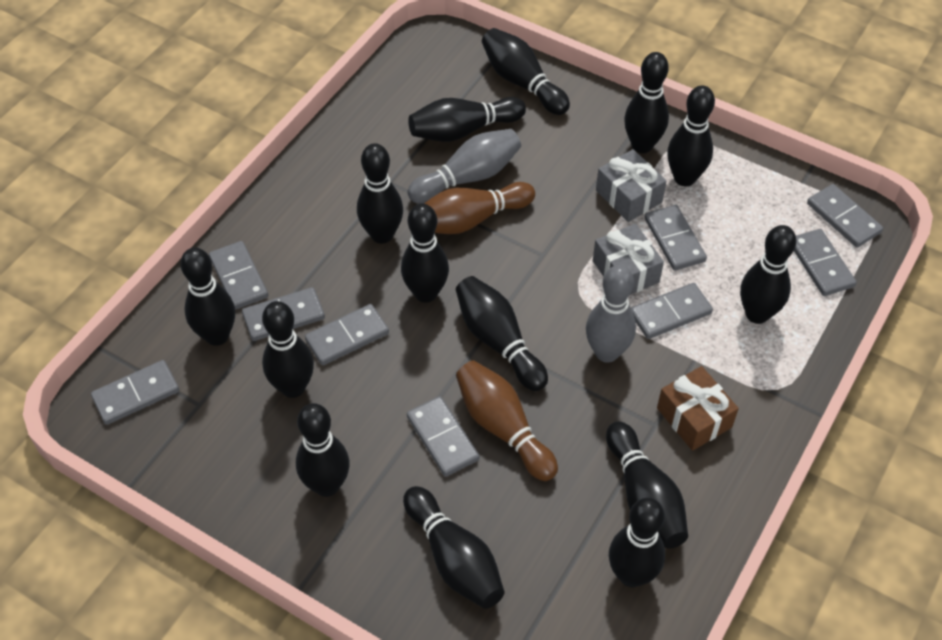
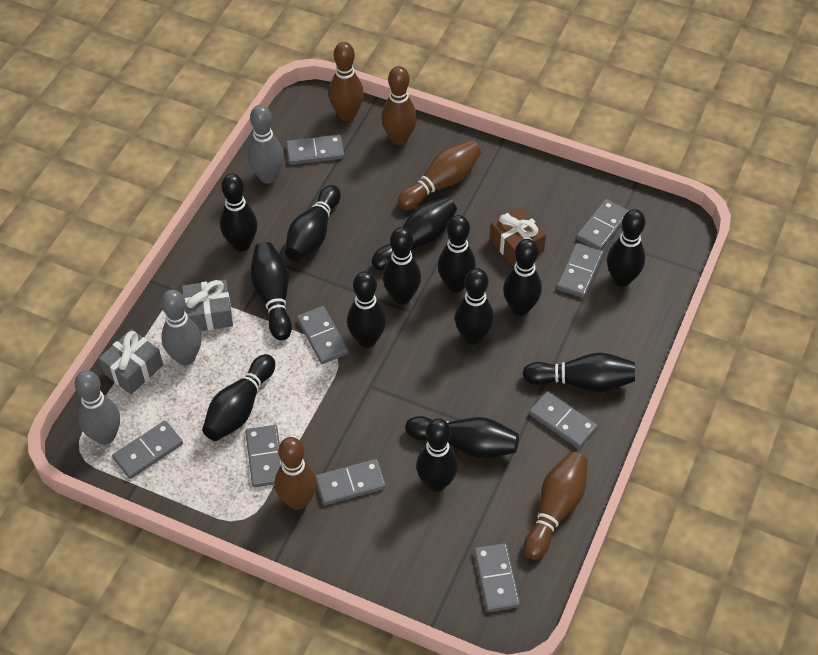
brown bowling pin: [424,182,535,234] [456,360,558,481] = 2 -> [275,437,317,510] [329,42,364,121] [381,66,417,145] [398,140,481,210] [523,452,588,560] = 5
grey bowling pin: [407,129,521,204] [586,265,636,363] = 2 -> [75,371,120,445] [161,289,201,365] [248,105,284,184] = 3

